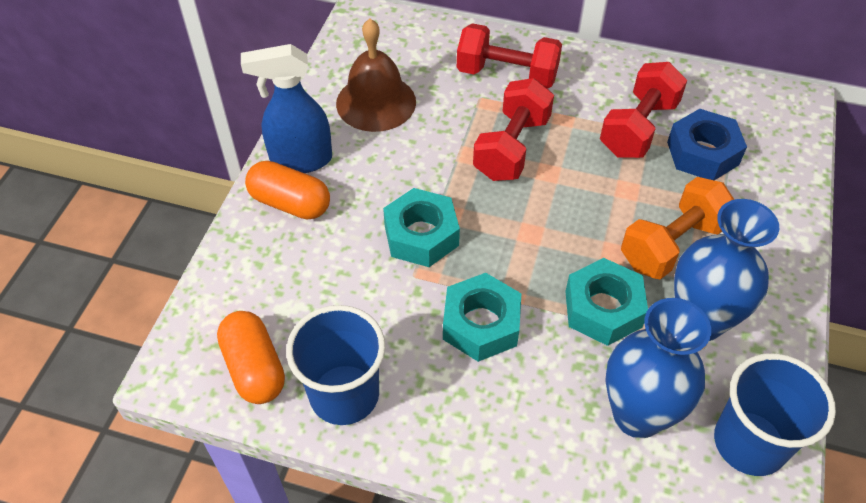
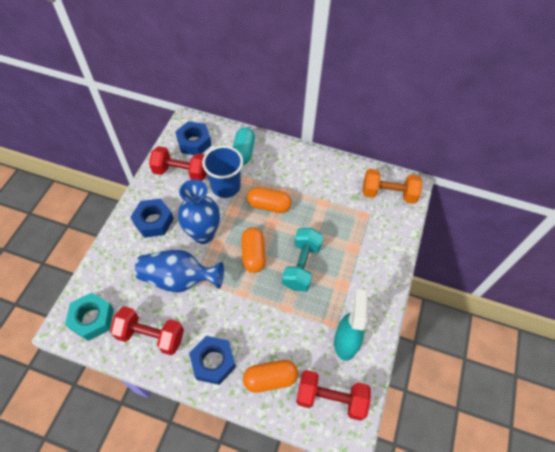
blue cup: [286,305,385,425] [714,353,836,476] = 2 -> [202,146,243,198] = 1
blue nut: [667,109,747,180] = 1 -> [131,199,174,238] [175,121,212,155] [189,336,236,385] = 3
blue spray bottle: [241,44,332,173] = 1 -> none = 0
brown bell: [336,19,416,132] = 1 -> none = 0
orange capsule: [217,311,285,404] [245,161,330,220] = 2 -> [241,227,266,273] [243,360,298,393] [247,187,292,213] = 3
turquoise capsule: none = 0 -> [233,127,255,165] = 1
turquoise dumbbell: none = 0 -> [282,228,323,291] = 1
turquoise nut: [383,188,460,267] [443,273,521,362] [565,258,648,346] = 3 -> [65,293,114,341] = 1
turquoise spray bottle: none = 0 -> [334,289,368,361] = 1

